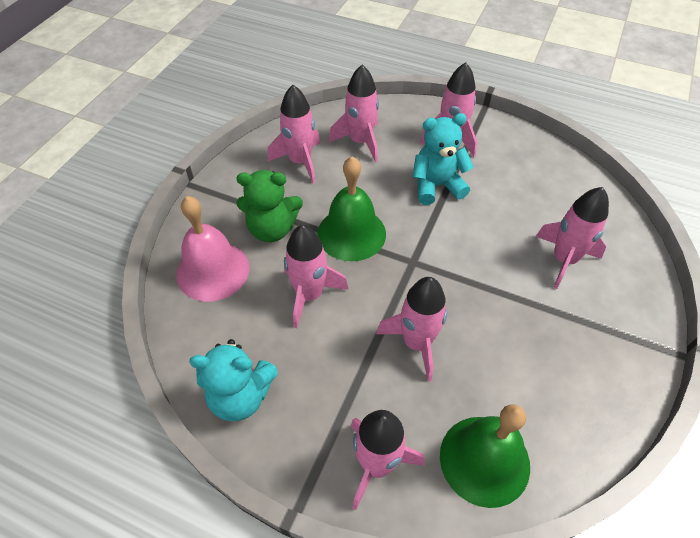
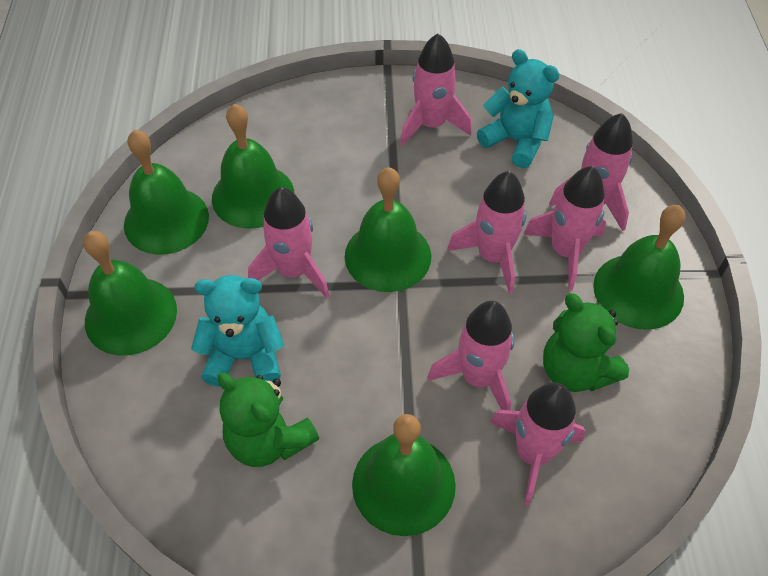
green bell: [317,157,386,261] [440,404,530,508] = 2 -> [83,231,177,356] [124,130,209,255] [212,104,294,229] [345,167,431,292] [352,414,456,536] [593,205,686,330] = 6
green teddy bear: [236,170,303,242] = 1 -> [218,373,319,467] [543,293,629,392] = 2
pink bell: [176,196,249,301] = 1 -> none = 0

